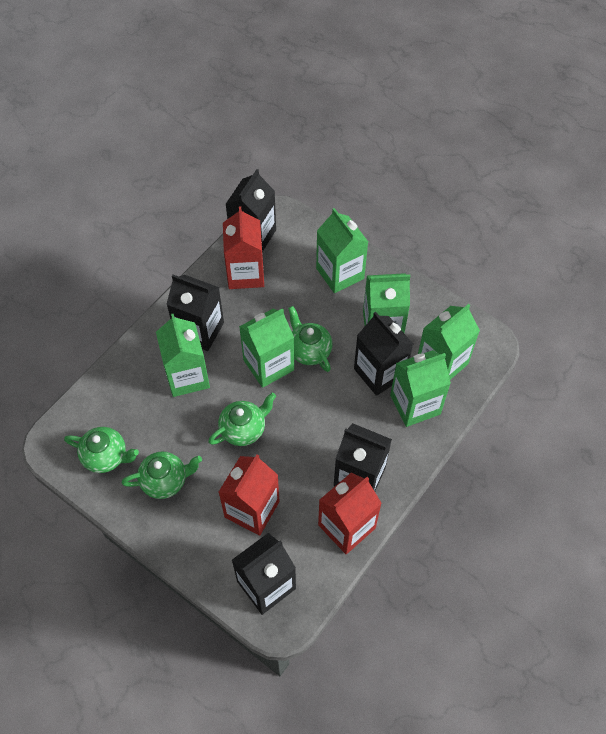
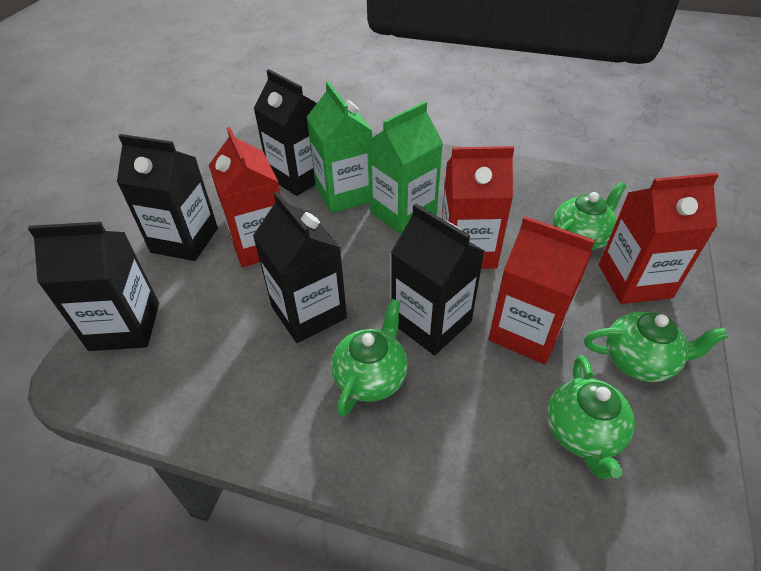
green carton: [156,314,210,397] [239,308,294,388] [316,208,368,293] [363,273,410,333] [390,350,451,427] [418,304,480,380] = 6 -> [306,81,372,213] [368,101,443,235] = 2
red carton: [219,454,280,536] [223,206,264,289] [318,473,382,554] = 3 -> [209,127,280,267] [442,146,514,269] [489,216,595,365] [599,173,719,304] = 4

